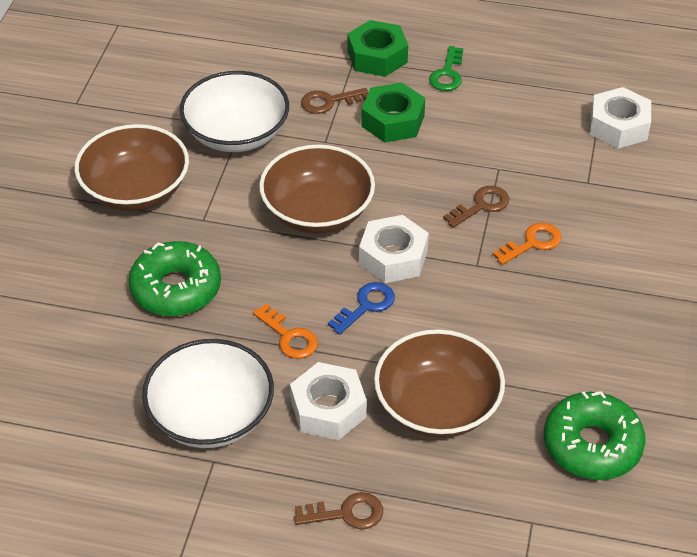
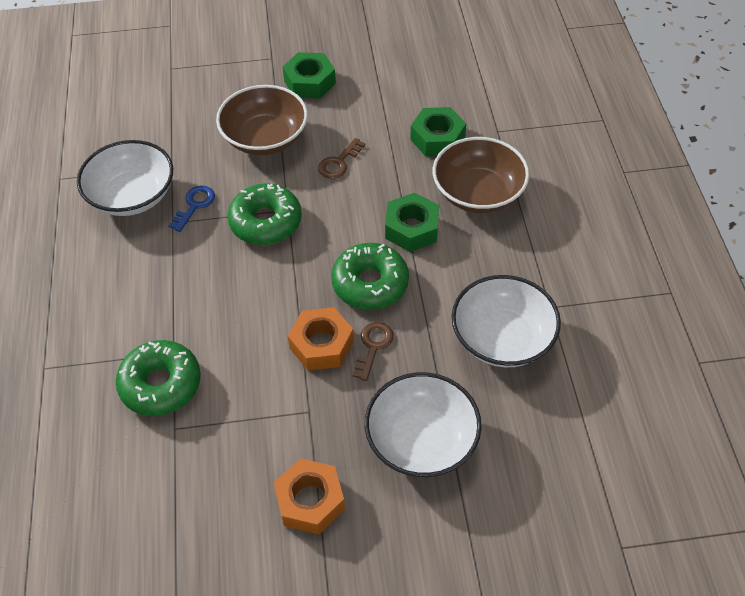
brown bowl: [74,124,189,211] [259,145,375,233] [374,329,505,438] = 3 -> [216,85,308,155] [433,137,529,213] = 2
brown key: [294,492,383,529] [301,88,368,114] [443,186,509,228] = 3 -> [318,138,365,179] [352,322,394,381] = 2
green donut: [129,241,221,316] [544,391,646,480] = 2 -> [116,340,201,416] [227,183,302,245] [331,243,409,310] = 3
green key: [429,46,463,91] = 1 -> none = 0
green nut: [348,20,408,77] [361,83,425,143] = 2 -> [283,52,336,99] [385,193,439,252] [410,107,466,157] = 3
orange key: [253,303,318,359] [493,223,561,265] = 2 -> none = 0
orange nut: none = 0 -> [274,458,345,534] [288,307,354,371] = 2
white bowl: [142,339,274,448] [180,71,289,152] = 2 -> [77,140,173,216] [365,372,482,477] [452,275,561,367] = 3
white nut: [290,362,367,440] [359,215,429,283] [590,87,651,149] = 3 -> none = 0

